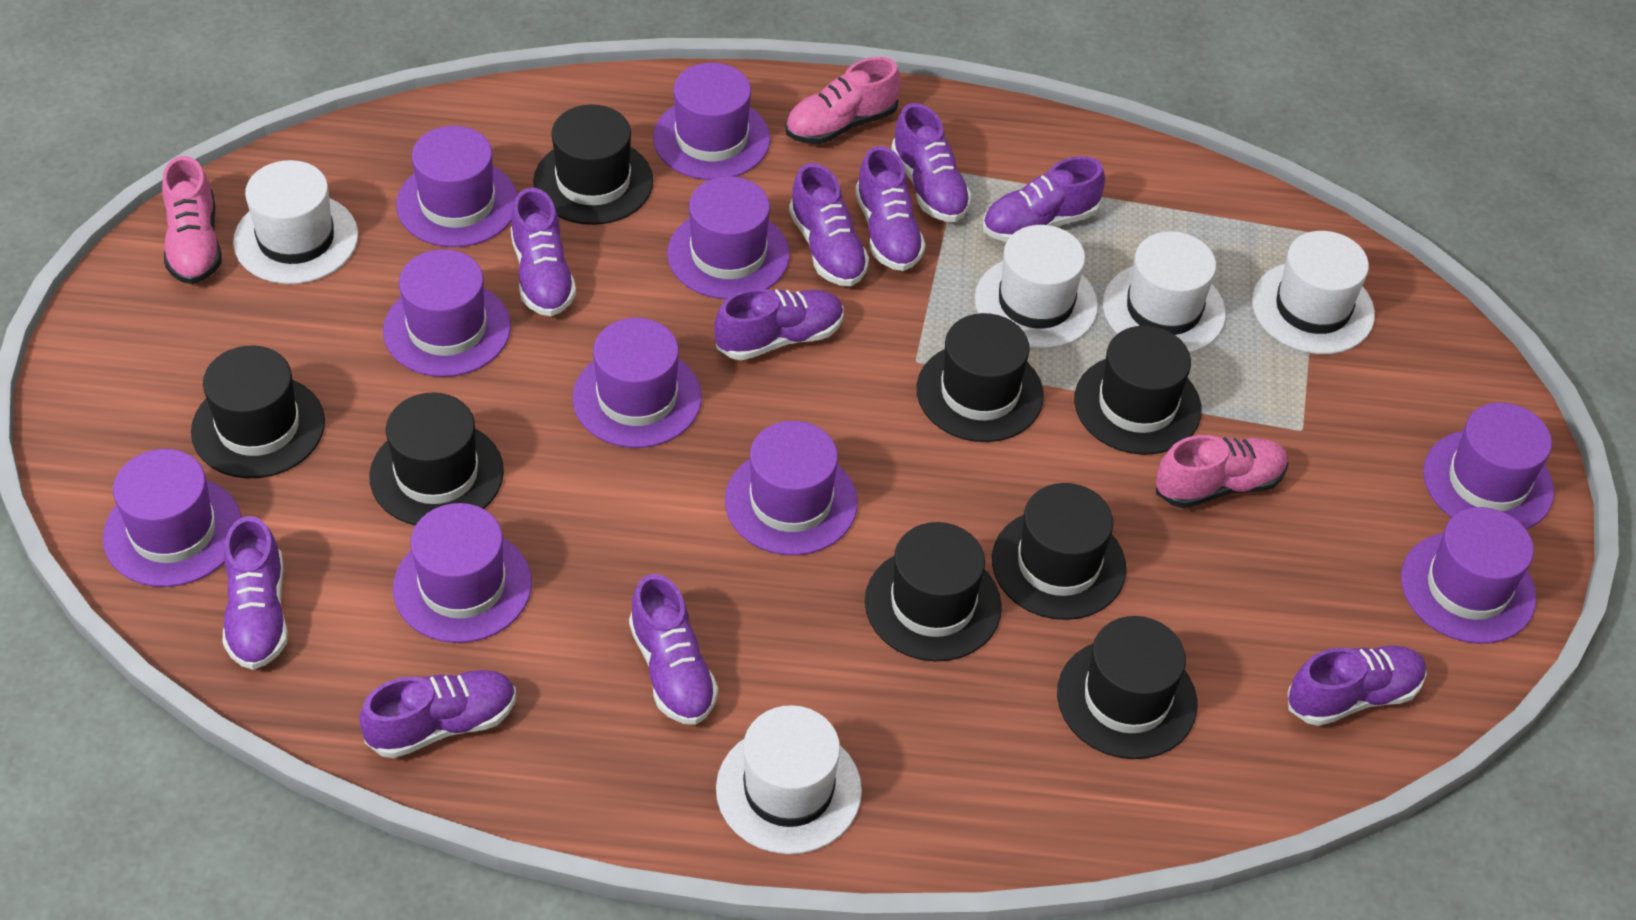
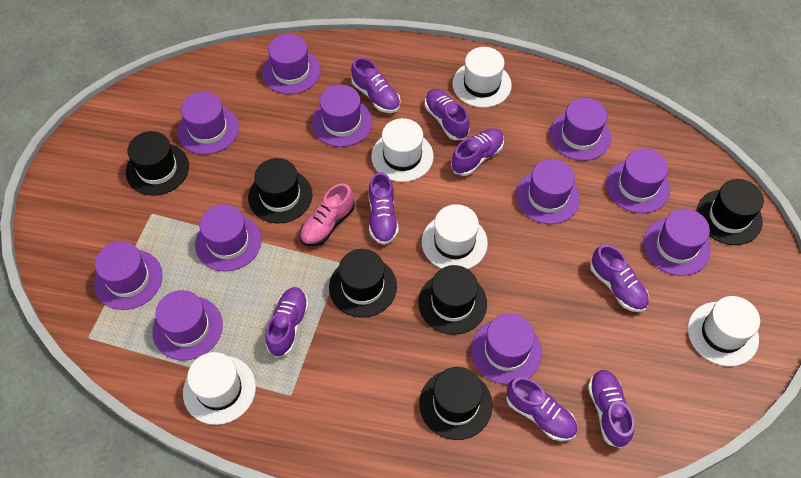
black hat: [191,346,325,478] [370,392,504,525] [533,105,653,225] [865,522,1002,661] [917,313,1044,442] [992,483,1126,620] [1057,616,1197,759] [1074,326,1202,455] = 8 -> [126,131,189,196] [248,158,312,223] [329,249,397,318] [418,265,487,335] [419,367,493,440] [696,179,764,245] = 6
pink shoe: [162,156,222,284] [785,57,901,144] [1156,435,1288,508] = 3 -> [300,184,354,246] = 1
purple hat: [103,449,242,587] [383,249,511,377] [393,503,532,643] [396,126,518,247] [572,318,702,448] [653,63,770,180] [667,176,790,299] [725,421,858,555] [1401,507,1537,644] [1423,402,1554,530] = 10 -> [94,241,163,310] [152,290,223,360] [177,92,239,155] [195,204,261,272] [262,34,321,94] [312,85,373,147] [471,314,542,385] [516,159,580,224] [550,98,611,161] [606,149,670,213] [643,209,711,276] = 11
purple shoe: [223,516,288,670] [360,670,516,758] [511,188,576,316] [629,574,718,725] [714,288,844,360] [789,163,869,286] [855,146,925,271] [891,103,972,222] [983,156,1105,242] [1288,645,1427,726] = 10 -> [266,287,309,358] [351,57,401,113] [369,172,399,245] [425,89,470,140] [451,128,504,176] [506,377,577,441] [588,370,634,448] [590,245,649,312] = 8

